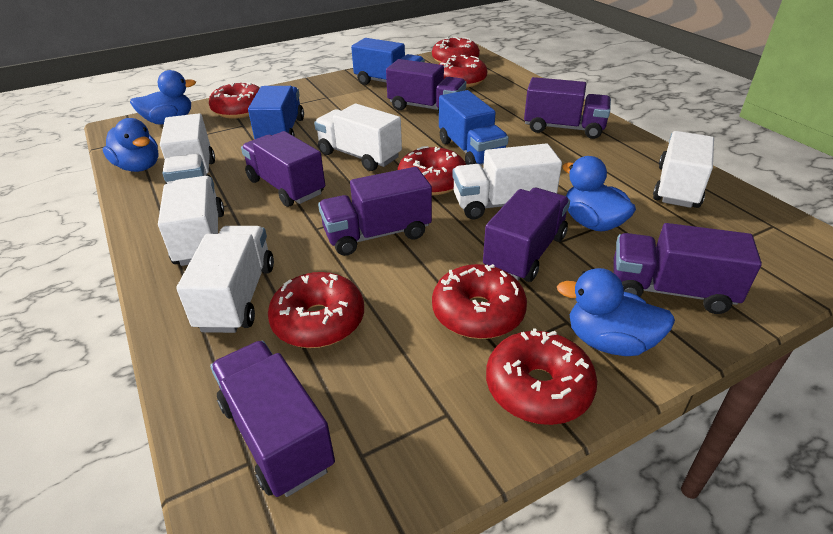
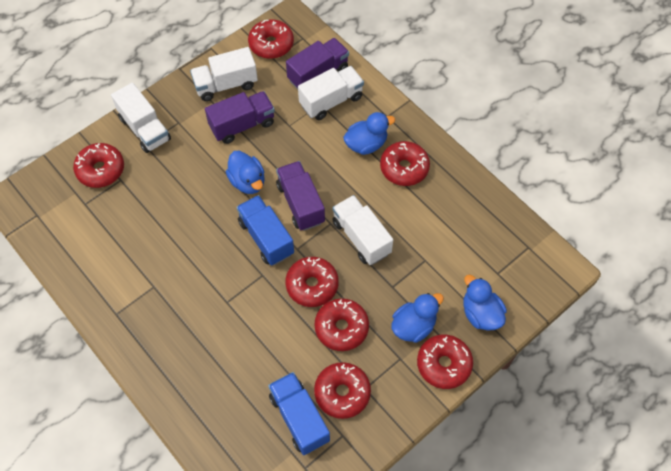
blue truck: [248,86,304,139] [351,38,425,85] [439,90,509,165] = 3 -> [236,195,294,265] [268,372,330,455] = 2
purple truck: [210,341,335,497] [241,131,325,207] [318,167,432,256] [386,59,466,112] [483,188,570,282] [524,77,611,139] [614,223,762,314] = 7 -> [205,91,275,144] [276,161,325,231] [286,38,349,90] = 3
white truck: [158,176,224,266] [160,113,215,184] [176,226,274,333] [314,104,402,171] [452,143,562,219] [653,131,714,208] = 6 -> [111,83,171,153] [190,47,258,101] [298,66,364,120] [332,195,393,265] = 4

